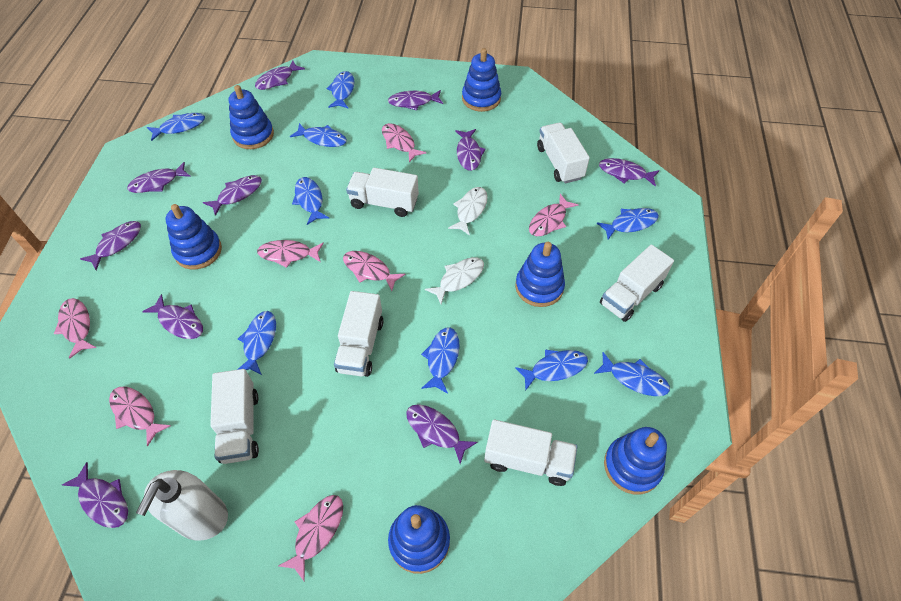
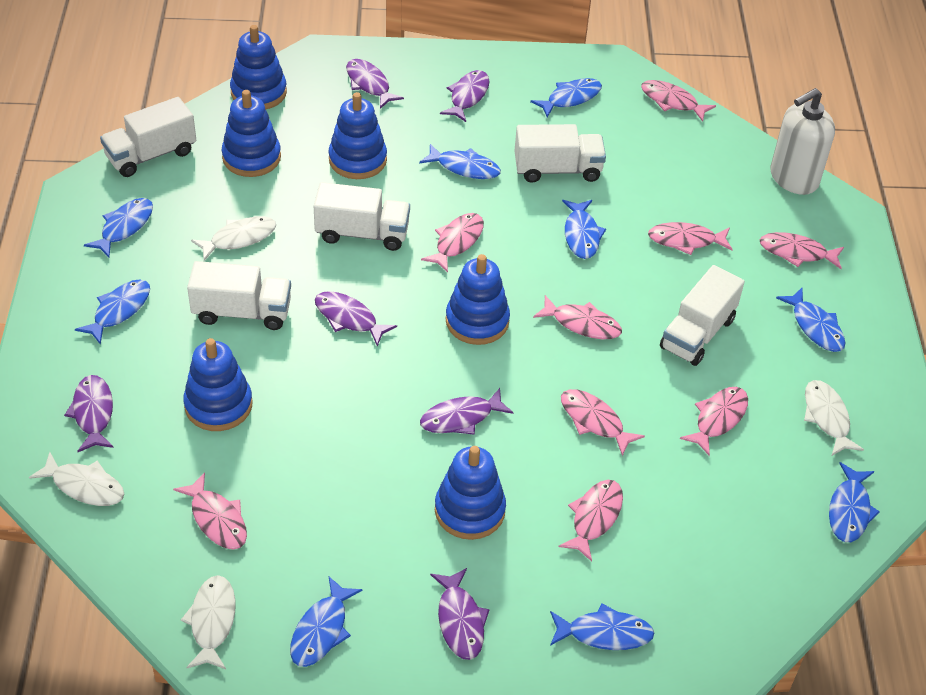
pink fish: [54,298,96,359] [109,386,171,447] [257,240,324,268] [278,495,343,582] [343,251,406,291] [382,123,427,162] [529,194,578,236] = 7 -> [173,472,247,549] [421,213,484,273] [533,295,622,339] [558,480,623,561] [561,389,645,456] [641,80,716,122] [648,222,733,255] [680,387,748,456] [760,232,844,269] = 9
purple fish: [62,462,128,528] [80,221,141,270] [127,162,191,193] [142,294,203,339] [203,175,262,216] [255,60,305,90] [388,90,443,110] [406,404,478,464] [455,129,486,171] [599,158,660,186] = 10 -> [64,375,114,452] [315,291,397,347] [346,59,404,109] [420,388,514,435] [430,568,490,660] [440,70,489,122] = 6
white fish: [425,257,484,305] [448,187,488,236] = 2 -> [29,452,124,506] [181,575,236,669] [191,216,276,261] [804,380,864,456] = 4
white truck: [210,369,259,464] [334,291,383,377] [346,168,419,217] [484,419,578,486] [537,122,590,183] [600,244,674,322] = 6 -> [100,97,196,177] [187,261,291,330] [314,182,410,251] [515,124,606,182] [660,265,745,366] = 5

